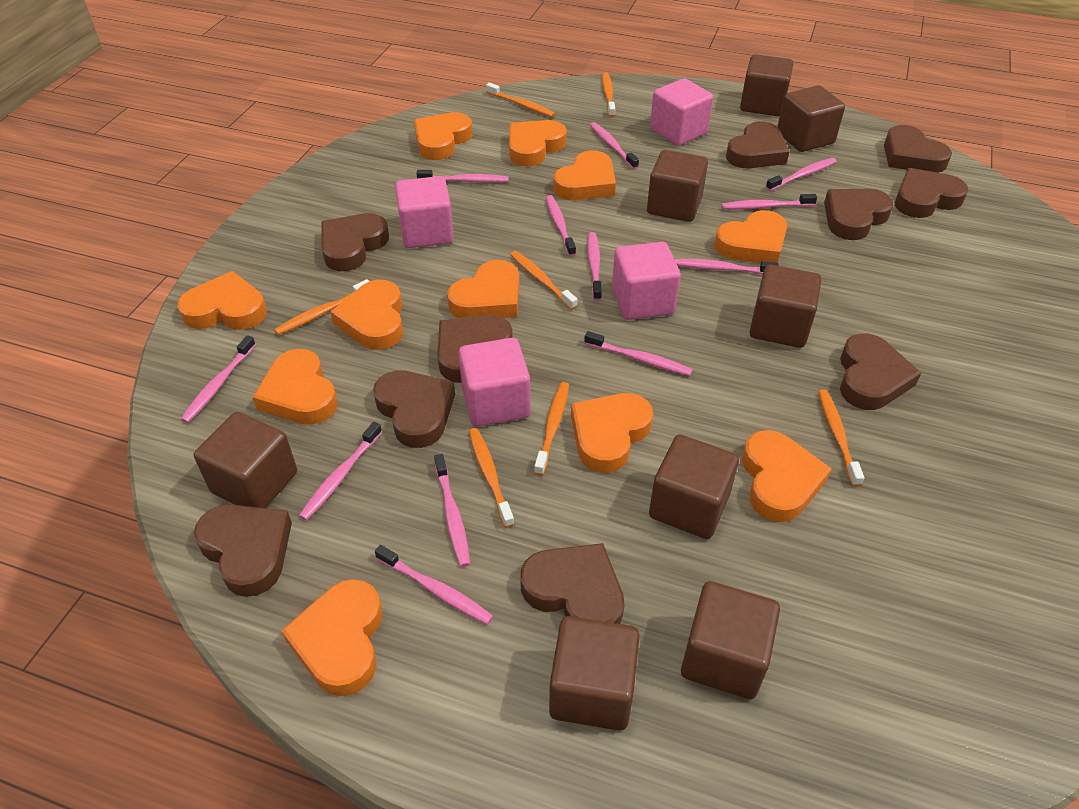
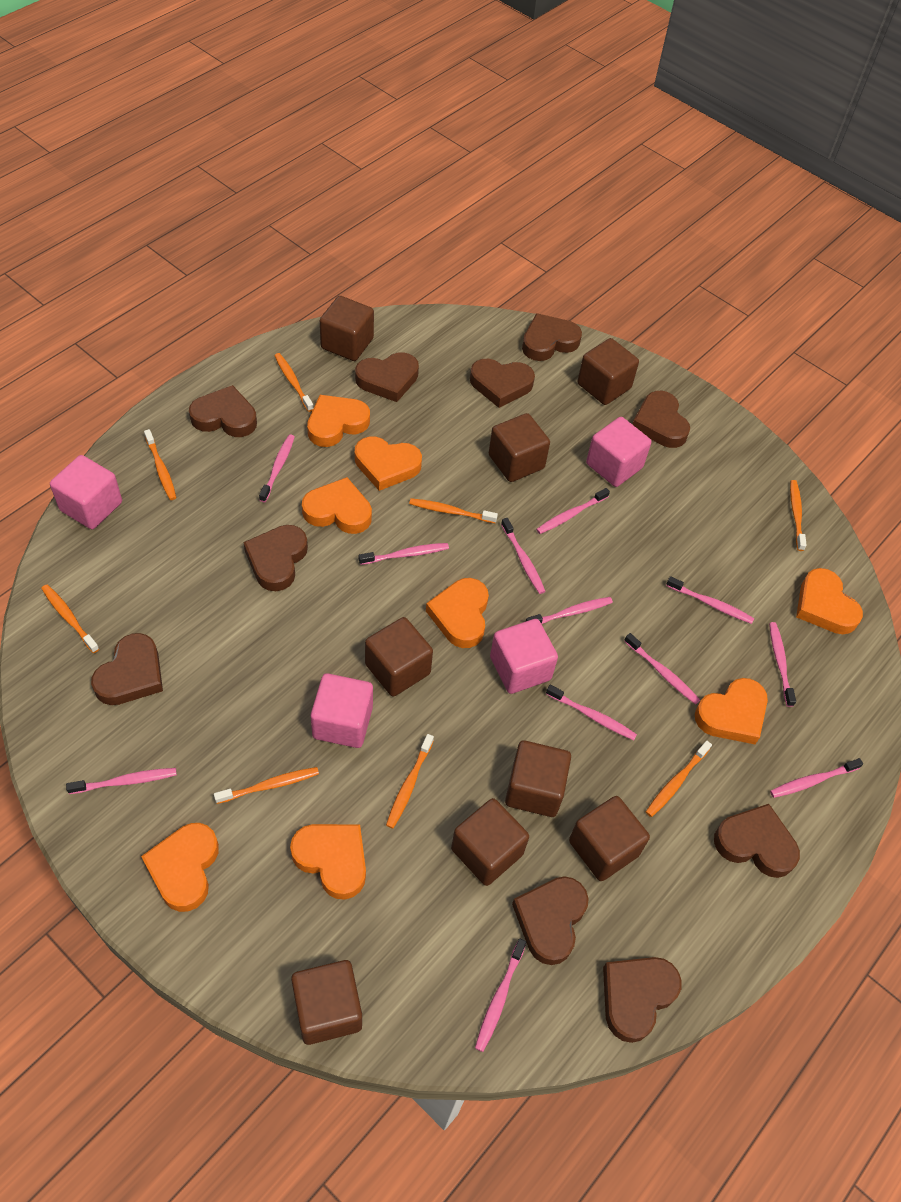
orange heart: [177,271,267,330] [253,349,338,425] [281,579,383,696] [330,280,403,350] [414,112,473,160] [447,260,519,318] [509,120,567,166] [553,150,616,200] [571,393,653,473] [714,210,787,263] [742,430,832,522] = 11 -> [141,823,219,912] [290,824,366,900] [302,477,372,534] [307,395,370,447] [355,436,422,491] [426,578,489,648] [695,678,768,744] [796,568,863,634] = 8
orange toothbrush: [274,279,369,335] [469,428,514,528] [486,82,555,117] [510,251,578,310] [534,382,569,476] [602,72,615,117] [818,390,864,487] = 7 -> [41,585,99,653] [144,429,177,500] [214,767,319,804] [274,353,314,412] [386,734,434,829] [409,498,498,523] [646,741,712,817] [790,480,807,551] = 8

